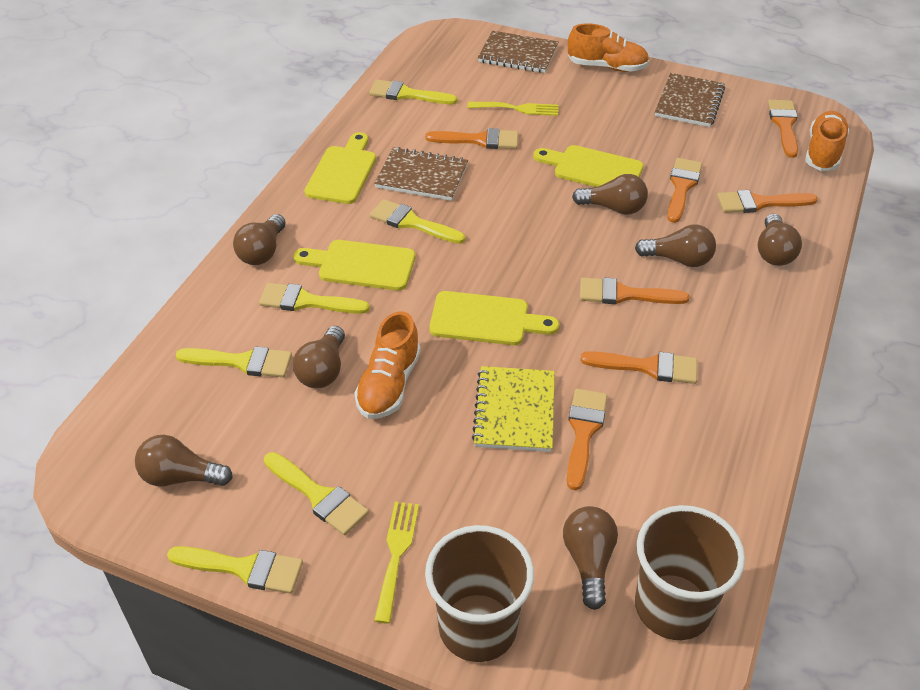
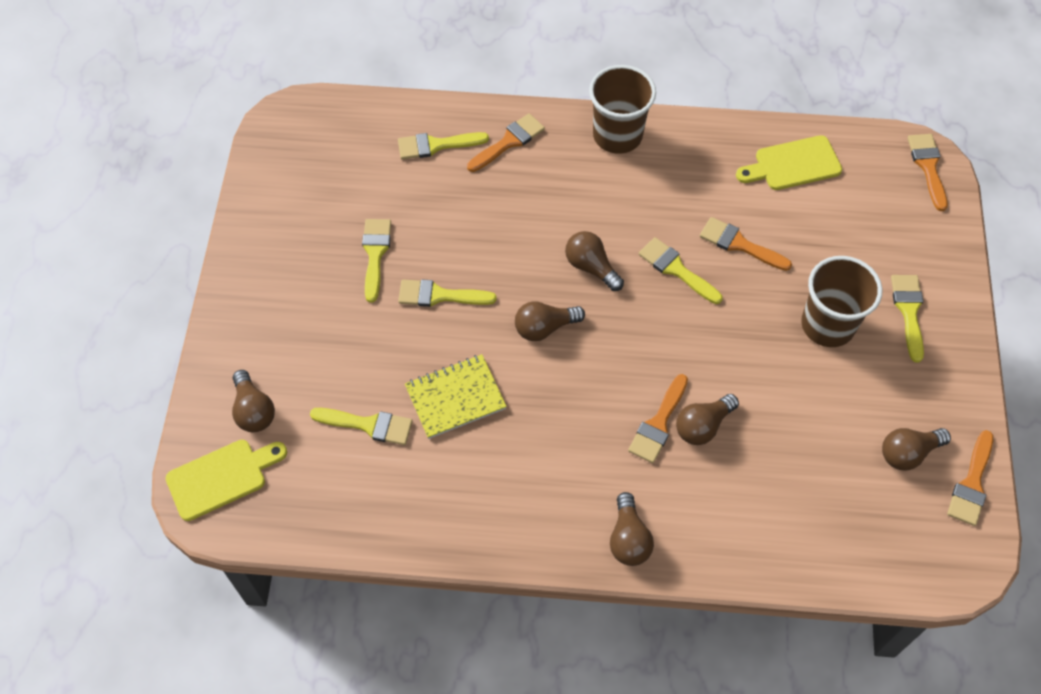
brown light bulb: [135,435,233,486] [233,214,286,265] [293,326,345,388] [563,506,618,610] [572,174,648,215] [635,225,716,267] [758,213,802,266] = 7 -> [232,370,275,432] [515,301,585,341] [565,231,624,291] [610,492,654,566] [676,394,739,445] [882,428,951,471] = 6
brown notebook: [374,147,468,201] [478,31,558,73] [655,73,725,127] = 3 -> none = 0
orange brush: [425,128,518,149] [567,389,607,490] [580,278,689,305] [580,351,697,384] [667,158,702,223] [717,190,818,213] [768,100,798,158] = 7 -> [467,113,545,172] [628,374,688,463] [700,217,792,271] [907,134,948,211] [947,430,993,526] = 5
orange shoe: [354,311,421,419] [568,23,649,72] [805,111,849,171] = 3 -> none = 0
yellow cutting board: [293,240,415,291] [304,132,376,204] [429,291,559,345] [533,145,644,187] = 4 -> [166,440,287,521] [736,135,842,190] = 2
yellow fork: [374,502,419,624] [467,102,559,116] = 2 -> none = 0

